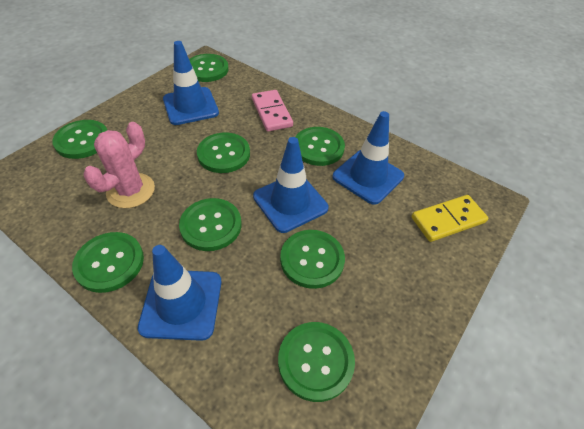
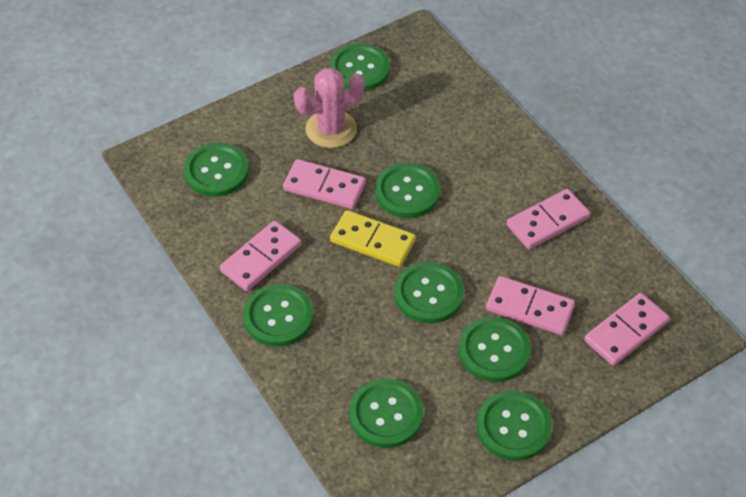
blue traffic cone: [138,245,222,341] [163,41,219,125] [253,137,329,233] [332,111,404,205] = 4 -> none = 0
pink domino: [252,90,293,132] = 1 -> [220,221,302,291] [283,159,366,209] [486,276,575,335] [507,189,590,249] [584,293,670,366] = 5

